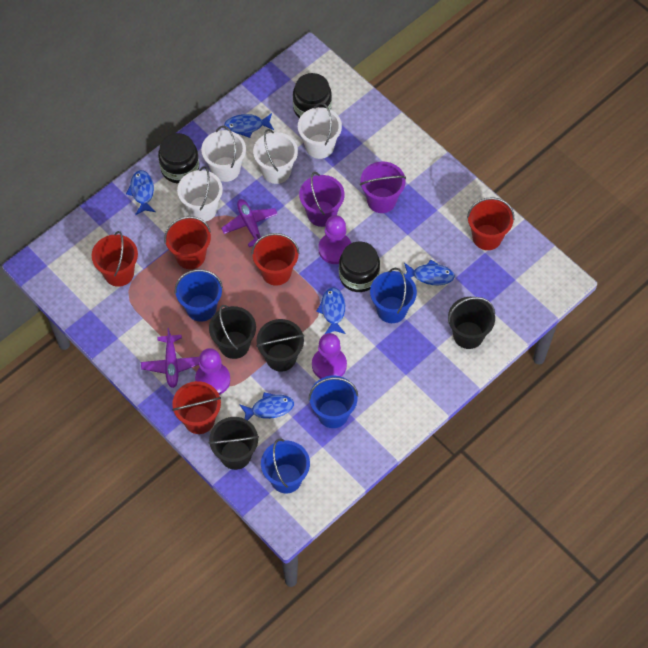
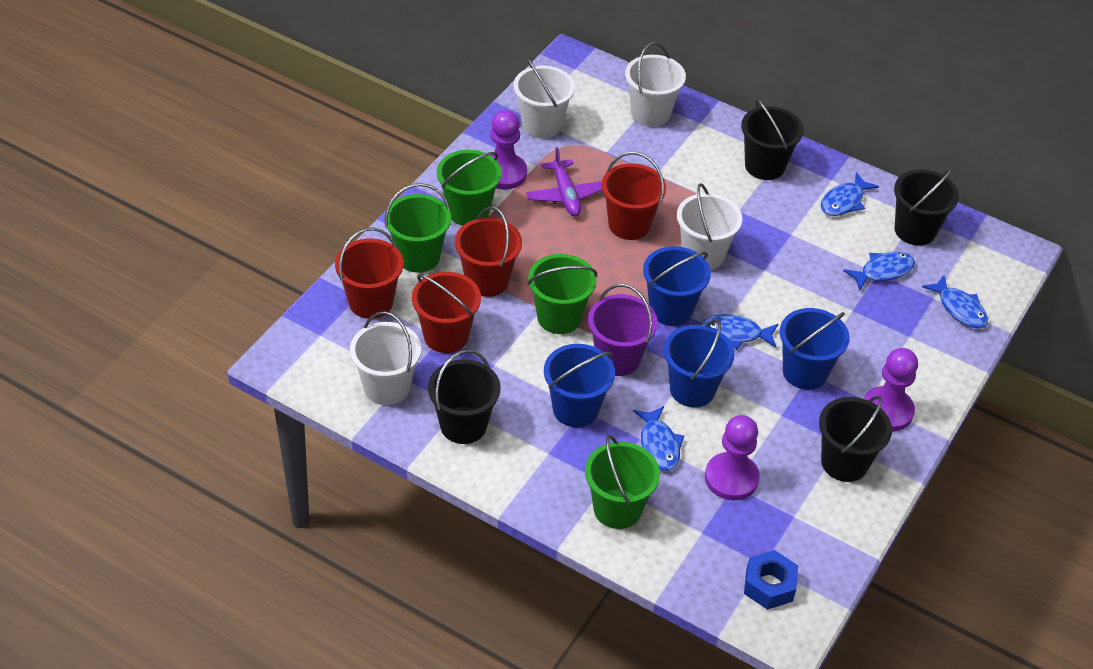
black jar: [158,133,199,183] [293,73,332,119] [339,241,380,292] = 3 -> none = 0
blue nut: none = 0 -> [744,550,798,610] = 1
green bucket: none = 0 -> [385,183,451,273] [437,150,502,226] [527,254,597,334] [585,435,660,529] = 4
purple bucket: [299,172,345,227] [360,161,406,213] = 2 -> [588,284,658,376] = 1
purple plane: [141,328,199,388] [221,199,278,247] = 2 -> [526,147,602,216] = 1
red bucket: [92,231,138,287] [164,216,211,269] [172,381,221,434] [251,233,299,286] [467,197,514,250] = 5 -> [335,227,403,319] [412,272,481,353] [455,206,522,297] [602,152,666,240] = 4

